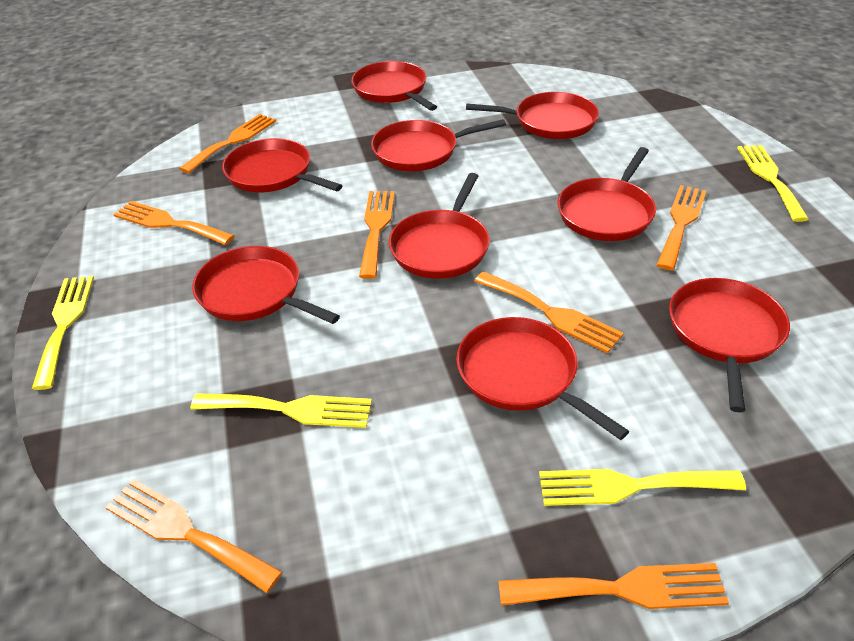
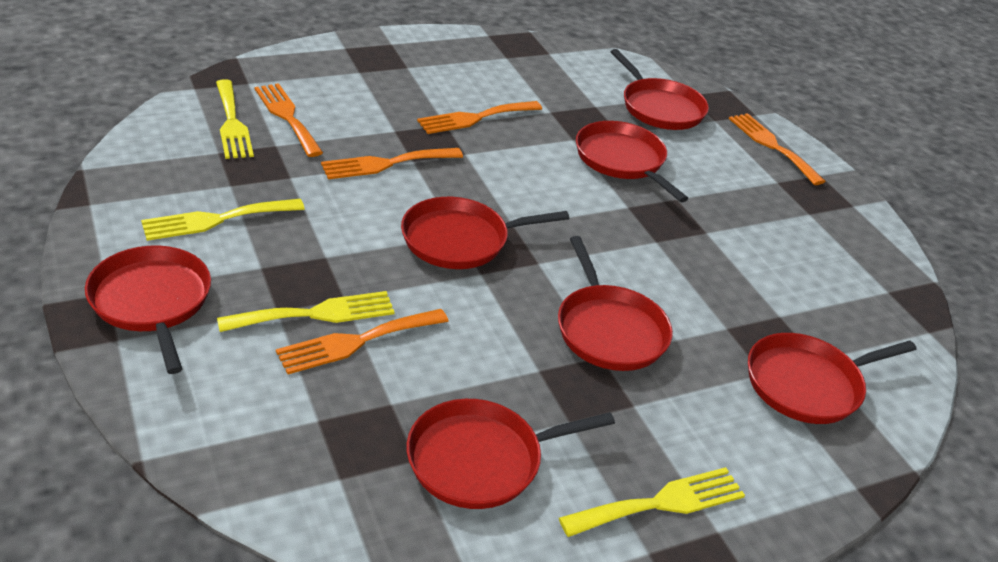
orange fork: [105,479,282,593] [113,201,235,245] [179,114,276,173] [359,191,395,279] [474,271,624,353] [499,563,729,609] [657,185,706,270] = 7 -> [255,83,323,157] [276,309,449,374] [321,148,463,179] [417,101,542,134] [729,113,826,185] = 5
red pan: [192,246,340,324] [222,138,343,192] [351,61,437,111] [371,119,506,171] [389,173,490,279] [456,317,629,440] [466,92,599,139] [558,147,656,241] [669,278,790,412] = 9 -> [85,246,211,374] [401,197,569,269] [407,399,615,509] [558,236,673,371] [576,121,688,202] [611,49,709,130] [748,333,917,424] = 7

